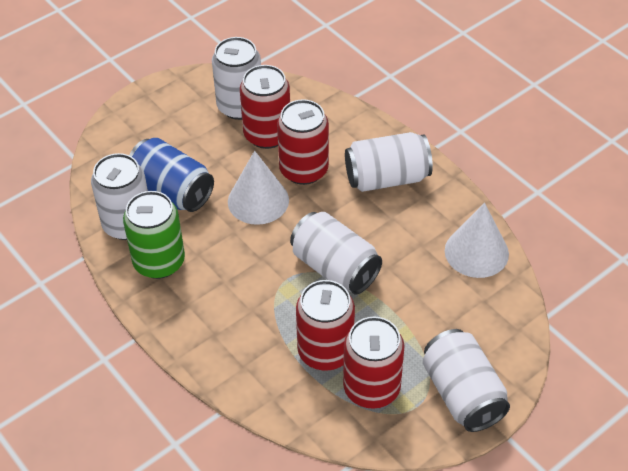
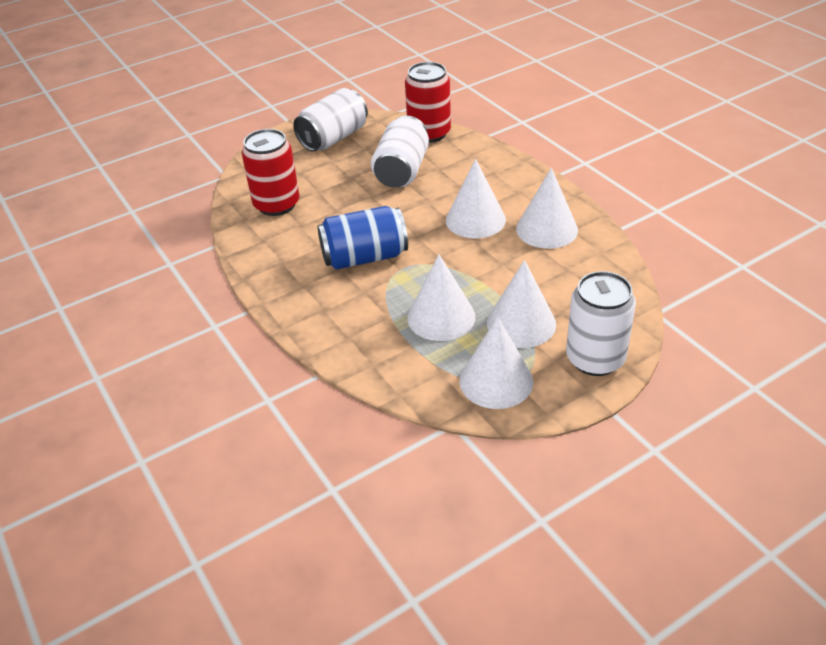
green can: [123,191,185,279] = 1 -> none = 0
red can: [240,65,290,149] [277,99,329,185] [296,280,355,371] [343,317,405,409] = 4 -> [242,129,300,216] [405,62,451,143] = 2
white can: [91,153,148,240] [212,37,261,120] [290,212,382,295] [345,132,433,192] [423,329,510,432] = 5 -> [293,88,368,151] [371,116,429,188] [566,271,636,376] = 3
white cone: [228,151,289,225] [445,203,509,278] = 2 -> [407,254,475,341] [446,159,506,238] [459,317,533,409] [487,260,556,348] [516,168,578,249] = 5

